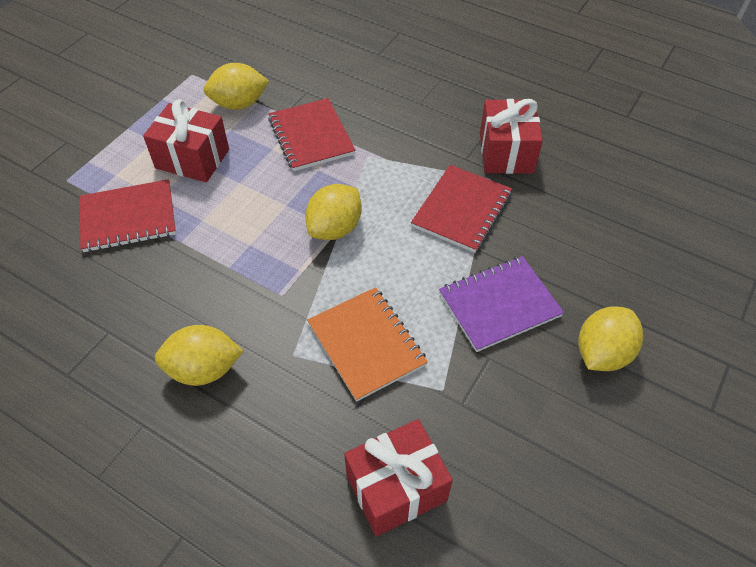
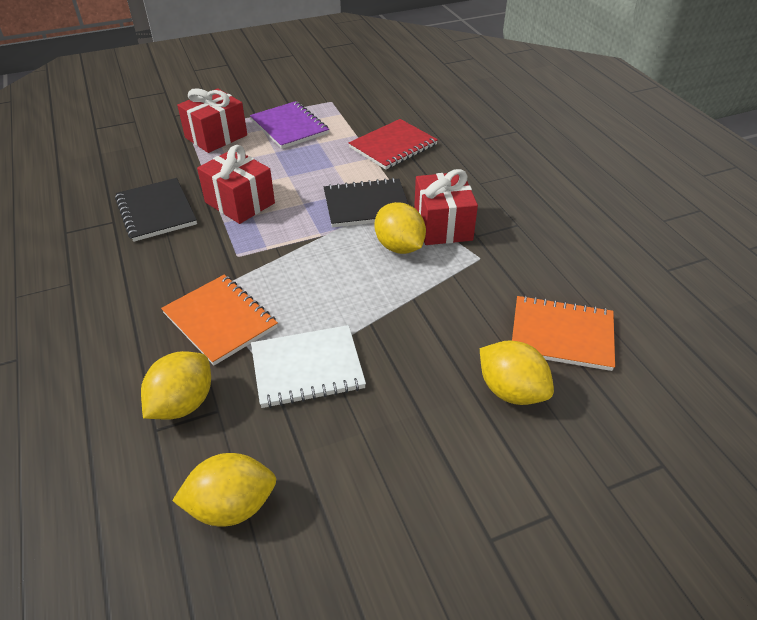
black notebook: none = 0 -> [115,178,197,242] [324,178,409,227] = 2
orange notebook: [307,287,428,402] = 1 -> [161,274,278,365] [512,295,615,371] = 2
red notebook: [79,179,176,252] [268,98,356,171] [411,165,512,253] = 3 -> [349,119,438,170] = 1
white notebook: none = 0 -> [251,325,366,408] = 1

